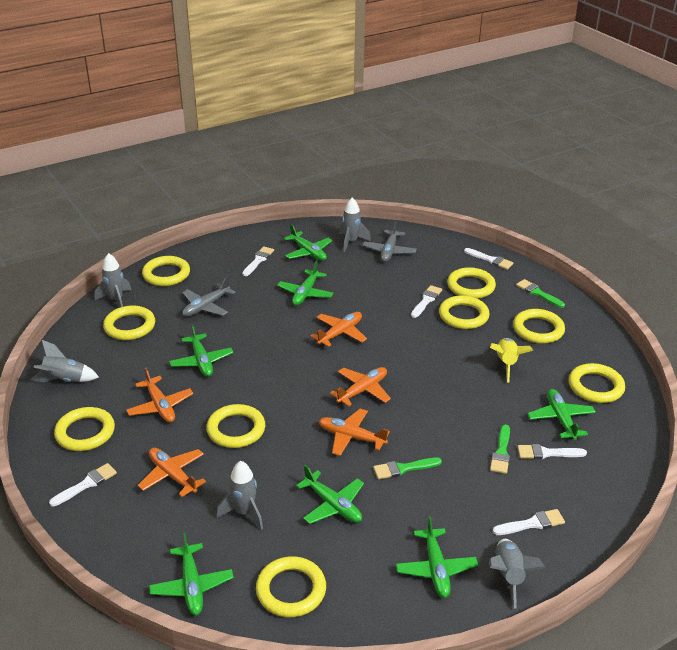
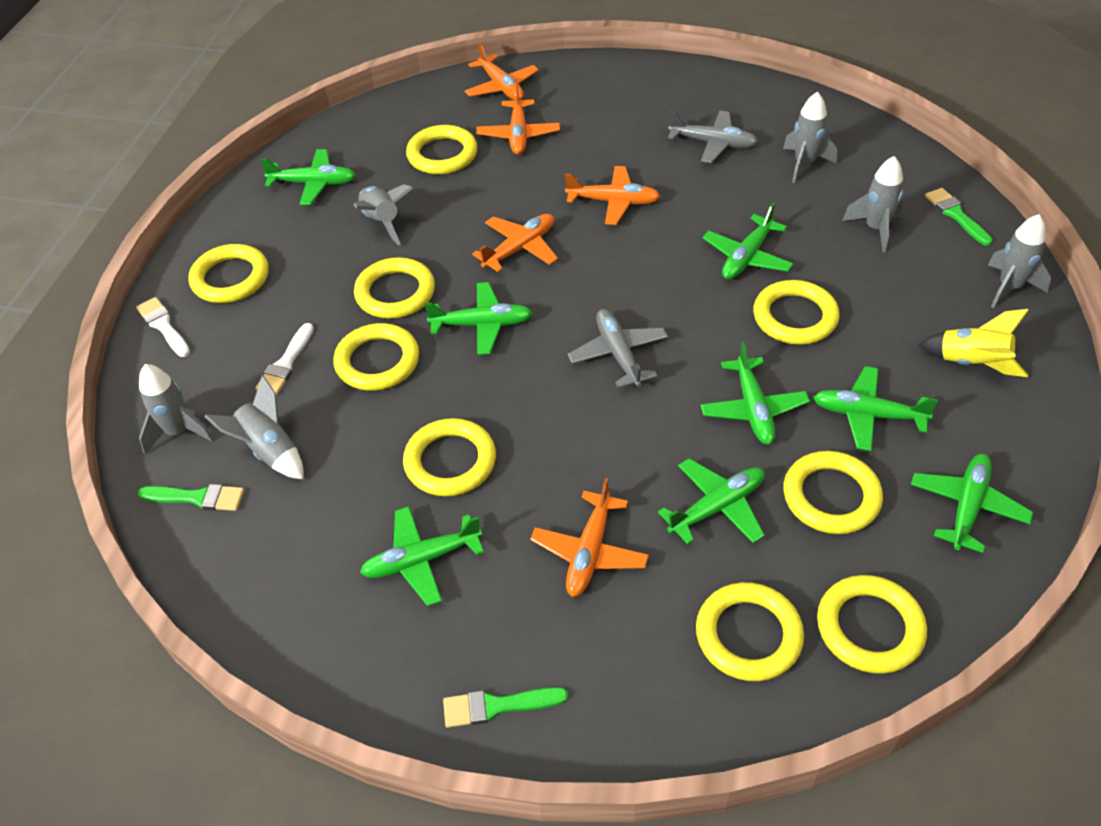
green plane: [149,533,234,615] [169,324,234,377] [277,261,334,306] [284,224,332,261] [296,465,364,524] [396,516,478,598] [527,389,596,440] = 7 -> [260,149,356,205] [360,506,484,606] [424,282,533,355] [658,459,765,544] [701,342,810,445] [703,203,794,279] [813,366,938,451] [911,454,1033,553] = 8
grey rocket: [31,340,99,382] [95,253,131,307] [217,461,263,530] [339,197,371,252] [489,539,546,609] = 5 -> [139,364,214,454] [204,375,304,479] [354,184,413,245] [783,92,838,183] [842,156,904,252] [988,214,1051,308] = 6
white brush: [49,463,117,507] [242,246,274,276] [411,285,442,318] [464,248,513,270] [493,509,565,535] [518,444,587,459] = 6 -> [136,297,190,357] [255,323,314,395] = 2

